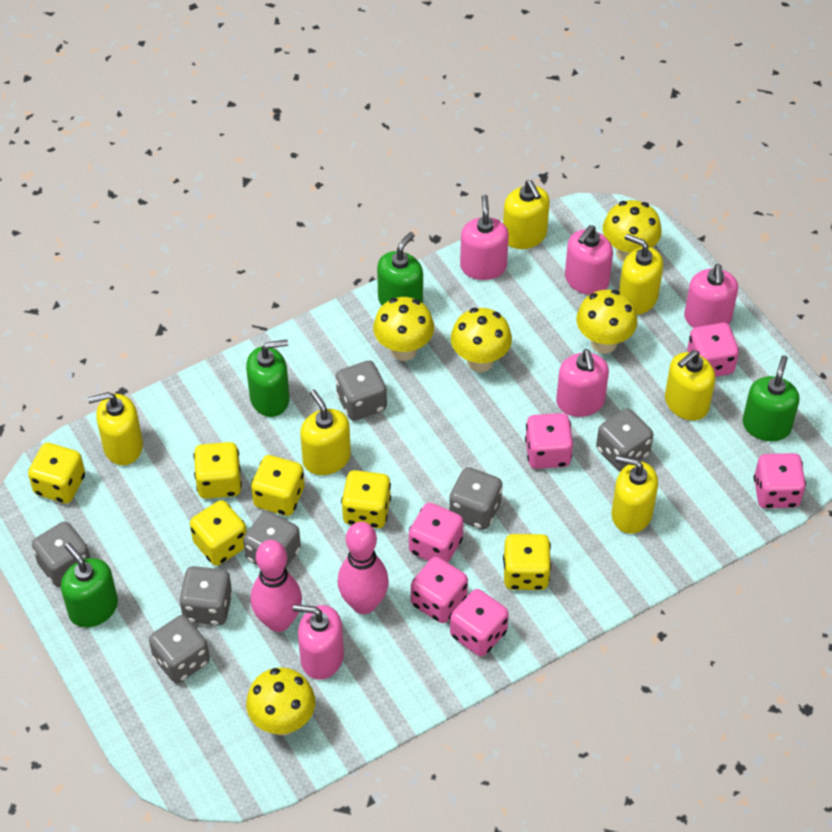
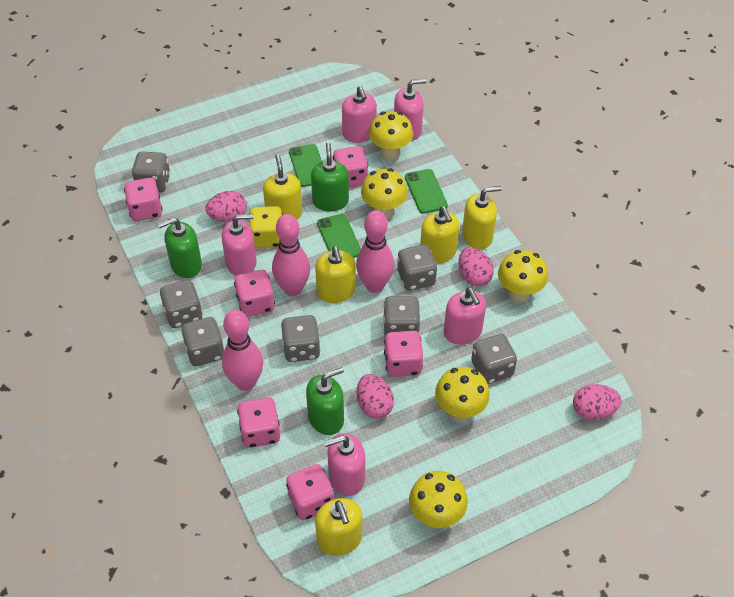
green phone: none = 0 -> [289,144,322,187] [317,214,361,258] [405,169,448,214] = 3
green soap dispenser: [61,543,118,627] [246,340,290,417] [377,232,423,305] [743,355,799,441] = 4 -> [158,217,202,278] [306,367,344,435] [311,142,349,211] = 3
pink bowling pin: [251,540,302,632] [337,522,389,614] = 2 -> [222,310,263,391] [272,214,310,296] [356,210,394,293] = 3
pink egg: none = 0 -> [205,191,247,222] [357,374,394,419] [458,247,494,286] [573,384,621,420] = 4
yellow dice: [28,443,85,503] [190,500,247,566] [194,442,242,499] [251,455,305,516] [341,470,391,528] [503,534,551,590] = 6 -> [249,206,283,248] = 1
yellow soap dispenser: [88,392,143,465] [300,390,351,475] [503,180,550,249] [612,456,658,534] [619,234,663,315] [665,350,715,421] = 6 -> [263,154,302,219] [315,246,355,303] [315,498,362,556] [420,206,459,264] [462,186,502,250] = 5

